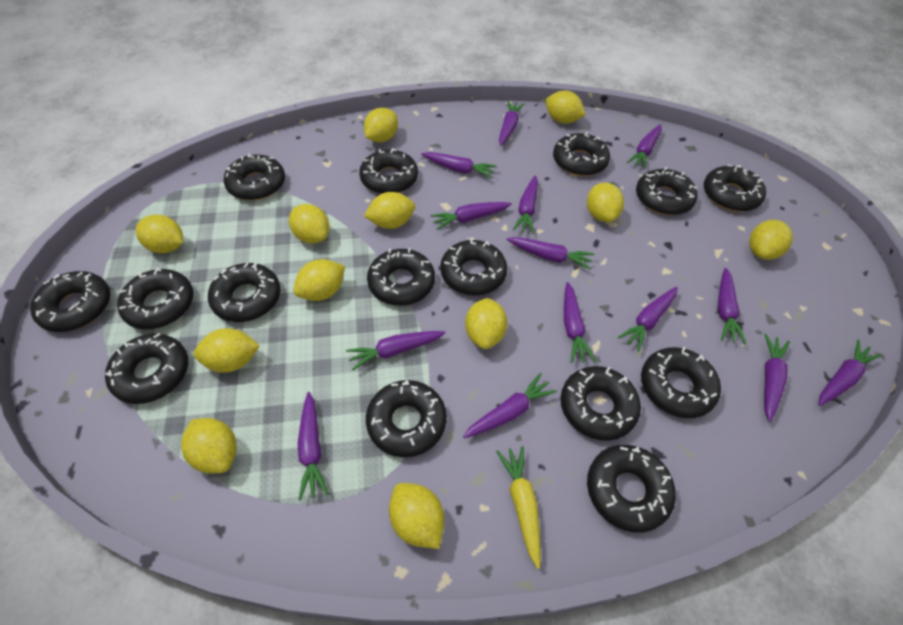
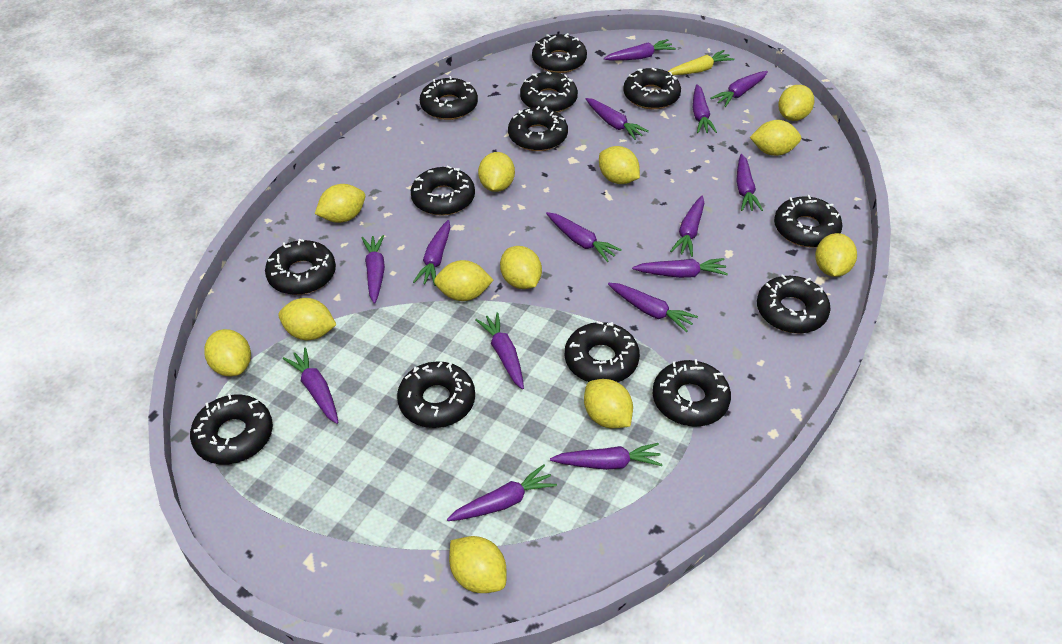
black donut: [30,271,110,332] [105,333,188,404] [117,268,193,329] [208,263,281,322] [224,154,285,200] [359,148,418,194] [366,380,447,457] [367,248,435,306] [440,238,507,296] [553,132,610,176] [561,366,641,441] [587,445,676,533] [636,167,698,215] [641,347,721,418] [704,164,766,212] = 15 -> [190,394,273,464] [265,239,336,295] [397,361,475,428] [411,166,475,216] [420,76,478,120] [508,106,568,151] [520,72,578,112] [532,33,587,73] [565,321,640,382] [623,68,681,109] [653,359,731,427] [757,274,831,334] [774,195,842,248] = 13
purple carrot: [298,392,328,500] [346,331,445,371] [421,152,497,178] [430,202,512,230] [463,373,557,438] [499,101,525,146] [507,237,594,270] [513,175,538,234] [564,282,596,363] [618,287,678,352] [627,125,662,169] [718,268,746,344] [764,334,790,422] [818,339,882,406] = 14 -> [283,347,338,424] [361,235,385,304] [413,220,450,286] [447,464,557,521] [476,312,524,389] [546,212,622,262] [550,443,663,470] [586,98,649,140] [604,39,676,61] [608,283,698,332] [632,258,728,278] [670,196,704,257] [693,84,717,133] [711,71,768,107] [736,154,763,211] = 15

